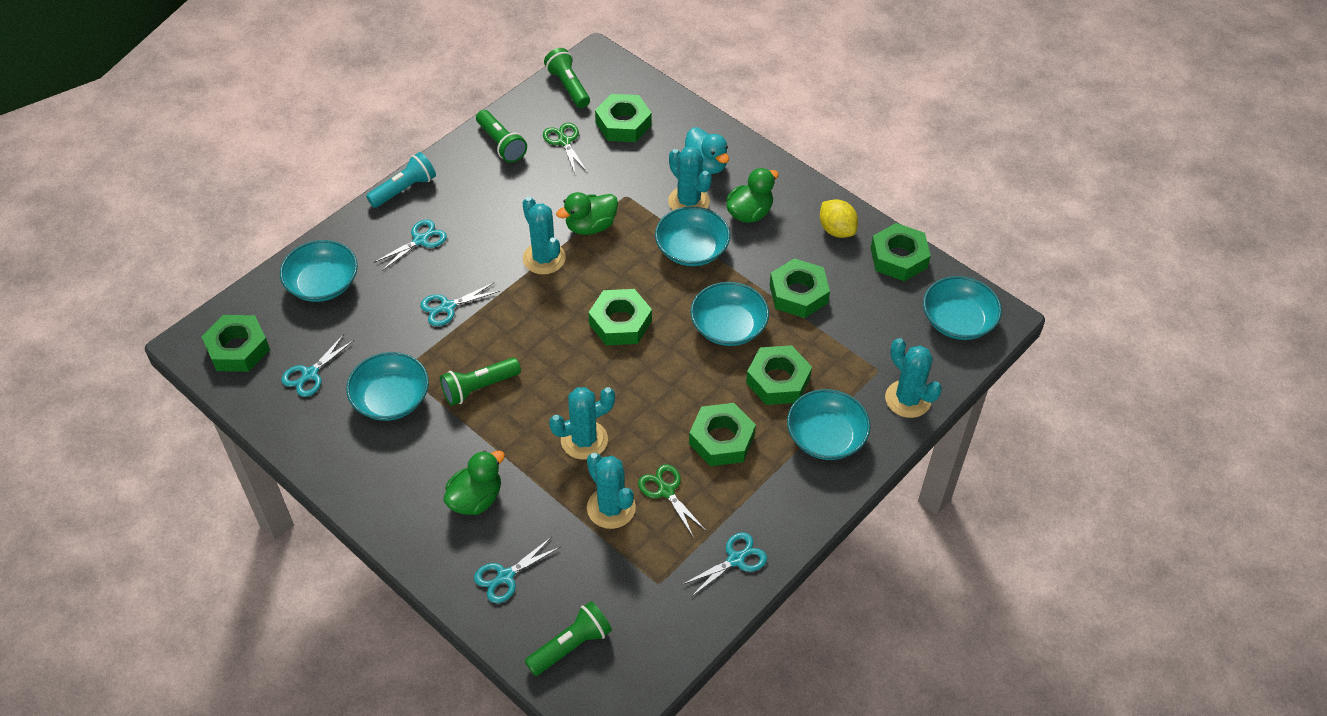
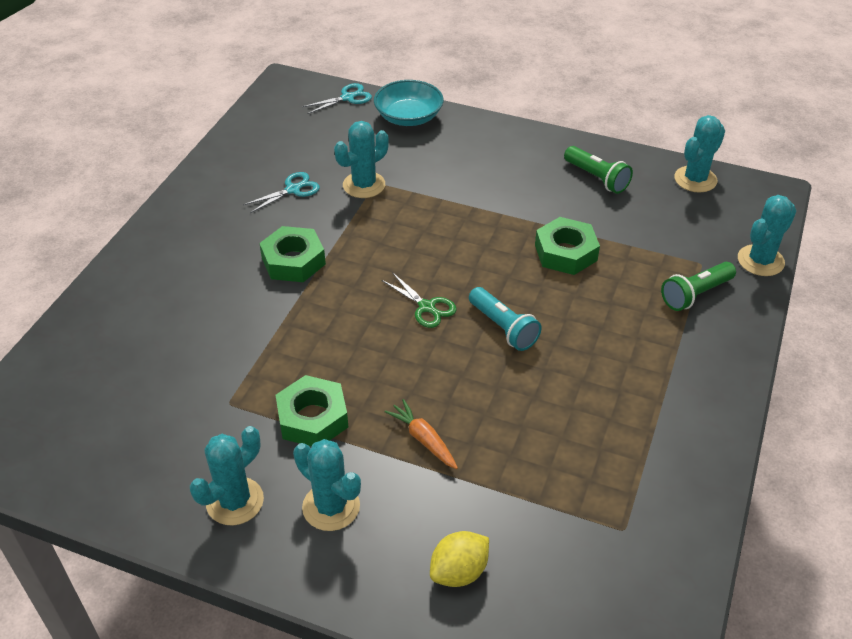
green duck: [444,450,505,515] [556,192,618,235] [726,168,779,223] = 3 -> none = 0
green flashlight: [440,357,521,406] [476,110,527,163] [525,601,612,676] [544,48,590,108] = 4 -> [564,146,633,194] [661,262,736,311] = 2
green nut: [201,315,270,372] [588,289,652,345] [595,94,652,142] [689,403,756,466] [746,345,812,405] [770,258,830,318] [871,223,931,281] = 7 -> [259,226,326,282] [275,375,348,446] [535,217,600,275] = 3
green scissors: [543,123,588,175] [638,464,706,536] = 2 -> [381,272,457,328] = 1
orange carrot: none = 0 -> [385,399,458,469] = 1
turquoise bowl: [280,240,358,302] [346,352,429,421] [655,207,730,266] [690,282,769,346] [787,389,870,460] [923,276,1002,340] = 6 -> [374,80,444,126] = 1
turquoise duck: [684,127,729,174] = 1 -> none = 0
turquoise scissors: [282,334,354,397] [374,219,447,271] [420,282,500,326] [474,537,560,603] [682,532,767,597] = 5 -> [243,172,320,213] [302,83,372,114] = 2

